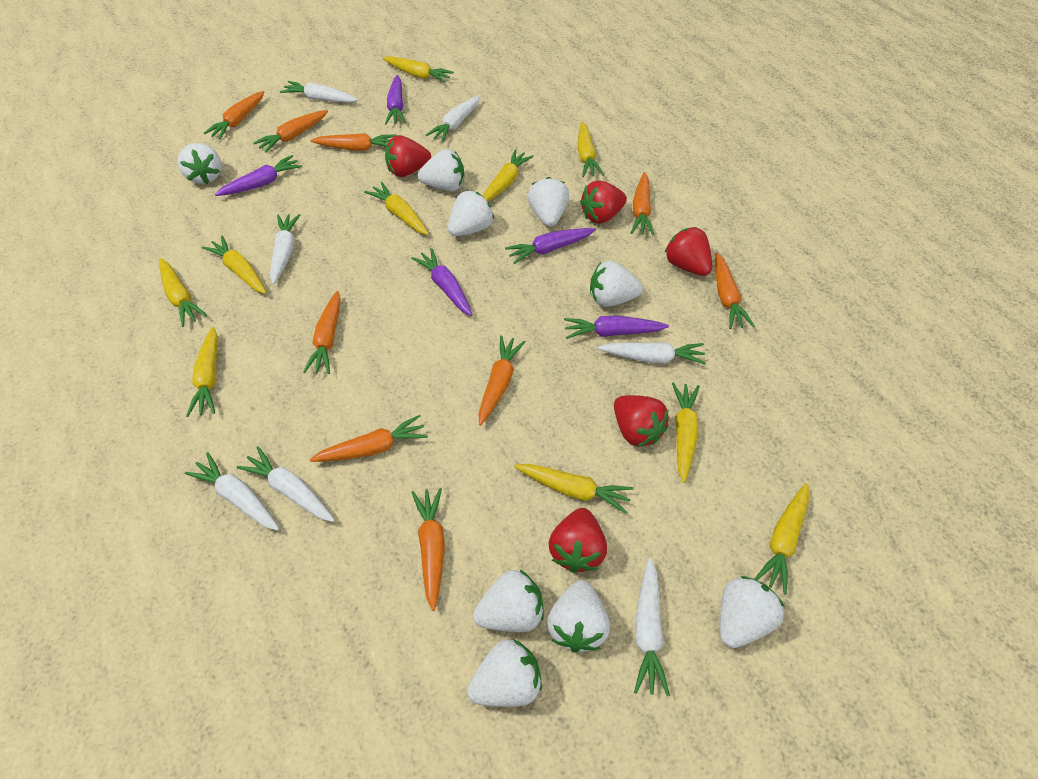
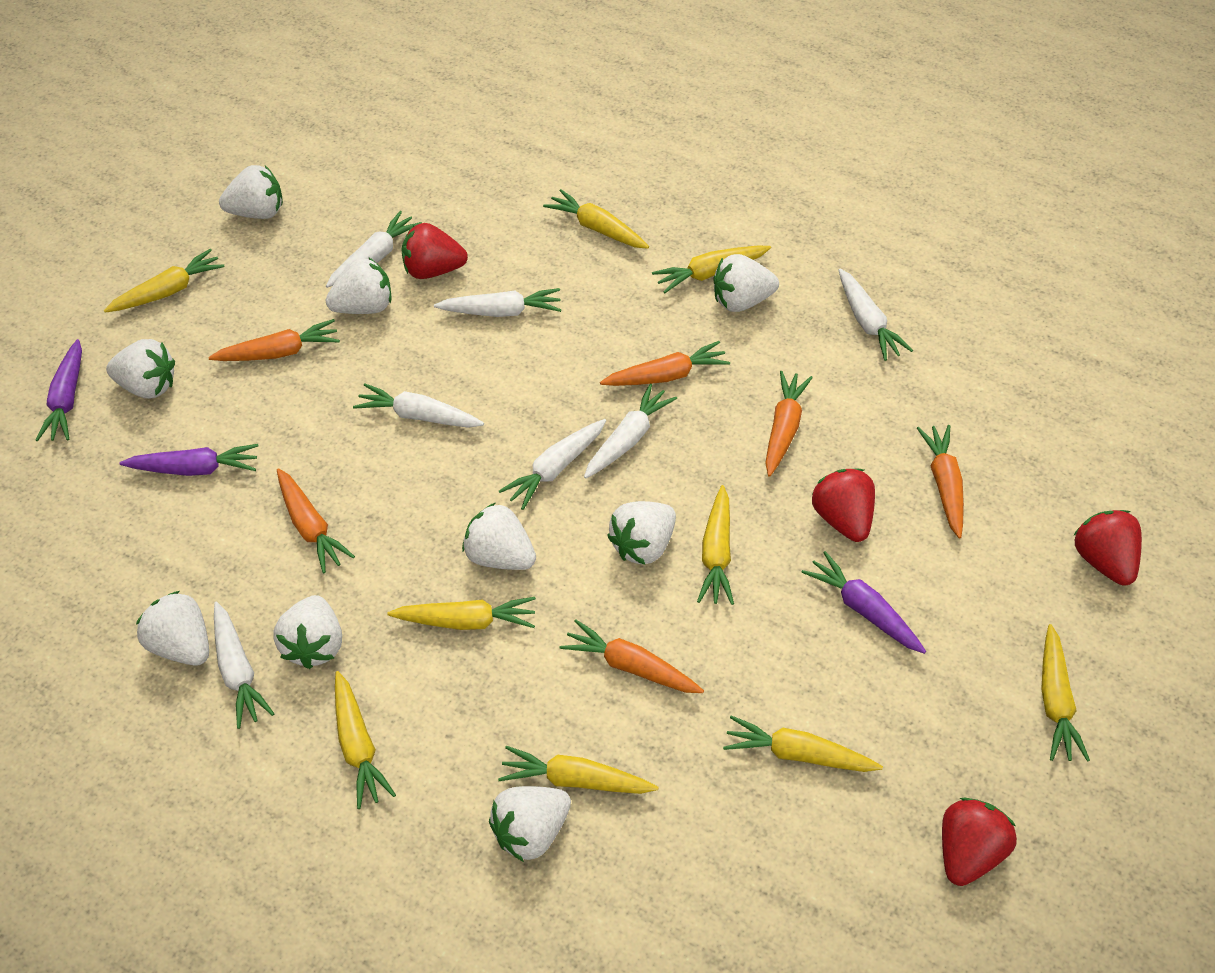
orange carrot: [204,91,264,140] [253,110,328,153] [303,291,341,374] [309,415,428,462] [311,133,397,151] [411,488,445,611] [478,335,526,426] [631,172,654,236] [715,253,755,329] = 9 -> [208,319,340,361] [277,468,355,574] [559,620,704,693] [600,341,730,386] [765,371,813,477] [917,425,964,538] = 6
purple carrot: [215,155,302,196] [385,75,406,124] [411,248,472,316] [505,228,596,264] [564,316,669,339] = 5 -> [36,339,82,441] [120,444,258,476] [802,551,926,654] = 3
red strawberry: [385,135,431,177] [549,508,607,573] [580,180,627,224] [614,395,669,447] [664,227,712,276] = 5 -> [401,223,468,279] [812,469,875,542] [942,797,1017,886] [1073,510,1142,586] = 4
yellow carrot: [159,258,207,327] [186,327,217,417] [202,236,266,294] [364,182,429,235] [383,56,454,83] [483,149,534,202] [514,464,634,514] [578,121,604,177] [672,382,700,483] [755,483,810,594] = 10 -> [104,249,225,313] [335,671,396,809] [387,597,536,630] [498,746,658,794] [543,189,649,249] [652,246,771,293] [697,485,734,605] [723,716,883,772] [1041,624,1090,762] = 9

